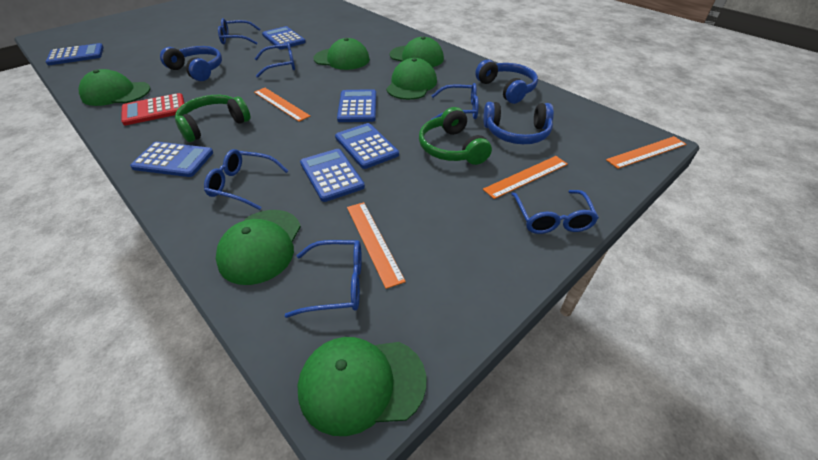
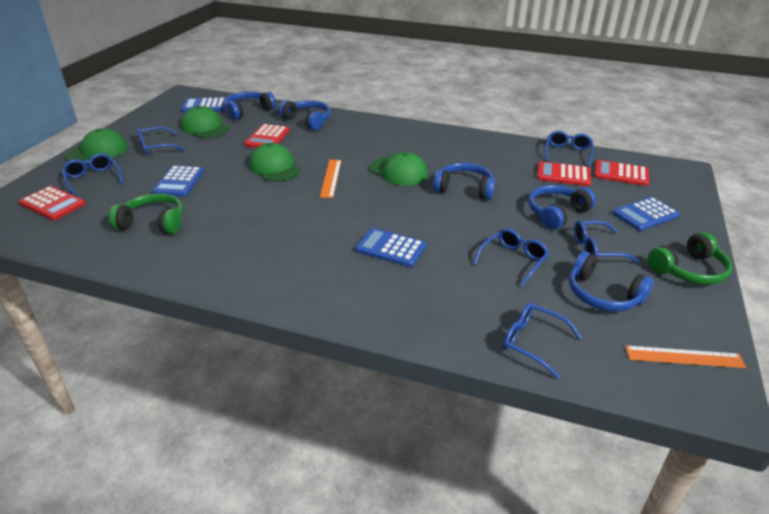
blue calculator: [46,43,104,65] [130,142,213,177] [262,26,306,49] [300,149,365,202] [335,123,399,169] [337,89,376,122] = 6 -> [152,165,204,197] [181,97,226,112] [355,228,426,267] [612,197,680,231] = 4
blue headphones: [160,46,222,81] [475,60,538,104] [483,102,554,144] = 3 -> [224,91,276,120] [279,100,331,130] [433,163,495,200] [529,185,596,230] [569,251,654,312] = 5
green cap: [78,69,150,106] [216,210,301,285] [297,337,426,436] [314,38,370,70] [386,58,437,100] [390,36,444,67] = 6 -> [65,128,128,162] [181,106,229,138] [249,143,301,182] [370,152,428,186] = 4
orange ruler: [254,88,310,122] [347,202,406,289] [483,156,568,199] [606,136,686,169] = 4 -> [320,160,341,198] [625,346,746,368] = 2
red calculator: [121,93,184,125] = 1 -> [19,186,86,220] [245,124,290,148] [537,161,591,186] [594,160,649,186] = 4

